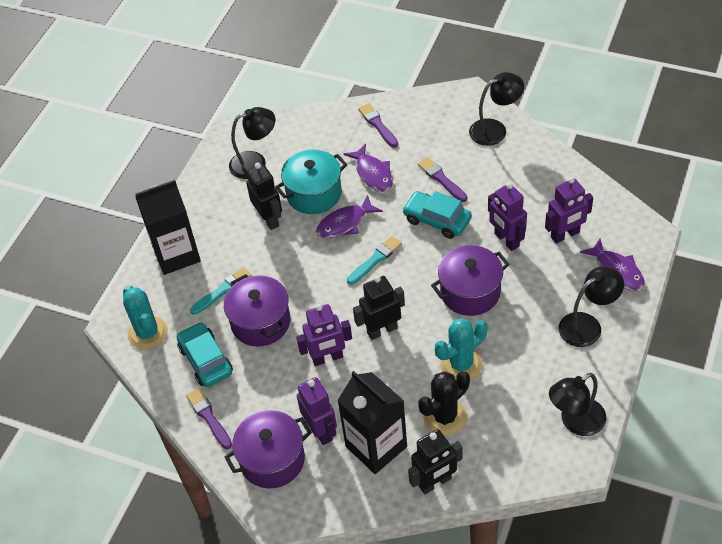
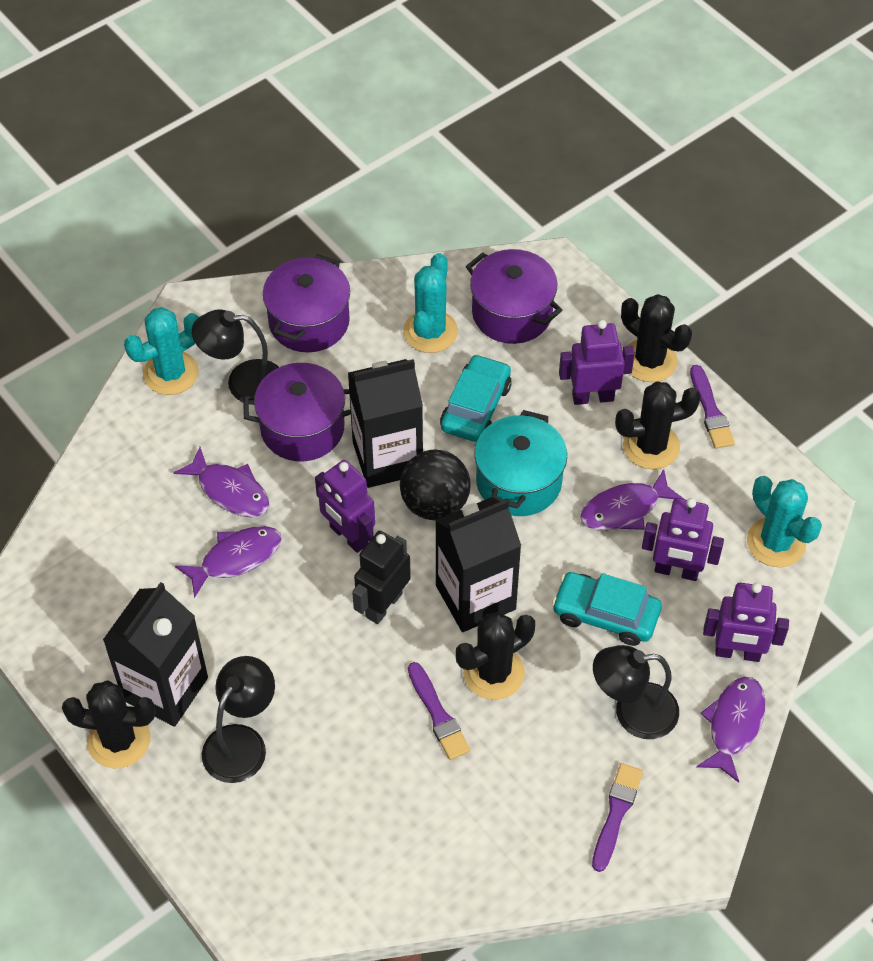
black ball: none = 0 -> [400,449,471,520] = 1
black cactus: [418,371,470,436] = 1 -> [62,680,155,768] [456,612,535,700] [615,381,701,469] [621,294,692,382] = 4
black carton: [135,180,201,275] [337,371,407,474] = 2 -> [103,582,208,727] [348,359,423,488] [435,497,521,632] = 3
black lamp: [229,107,275,179] [469,72,524,146] [549,373,606,436] [559,267,624,347] = 4 -> [192,309,279,405] [202,656,275,783] [593,645,679,739] = 3
black robot: [246,163,282,230] [353,276,405,340] [408,429,462,494] = 3 -> [352,531,411,624] = 1
purple fish: [316,195,383,239] [344,144,393,192] [580,238,645,291] = 3 -> [173,447,269,517] [175,526,282,598] [580,469,684,531] [696,677,765,783] = 4
turquoise brush: [190,267,252,315] [347,236,402,285] = 2 -> none = 0
turquoise cactus: [123,285,168,350] [435,318,487,380] = 2 -> [124,307,199,395] [403,253,458,353] [747,476,822,567] = 3

